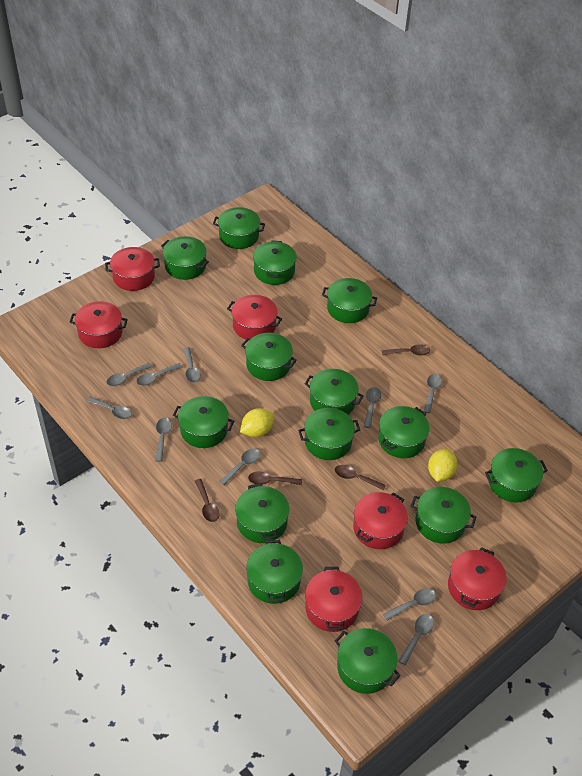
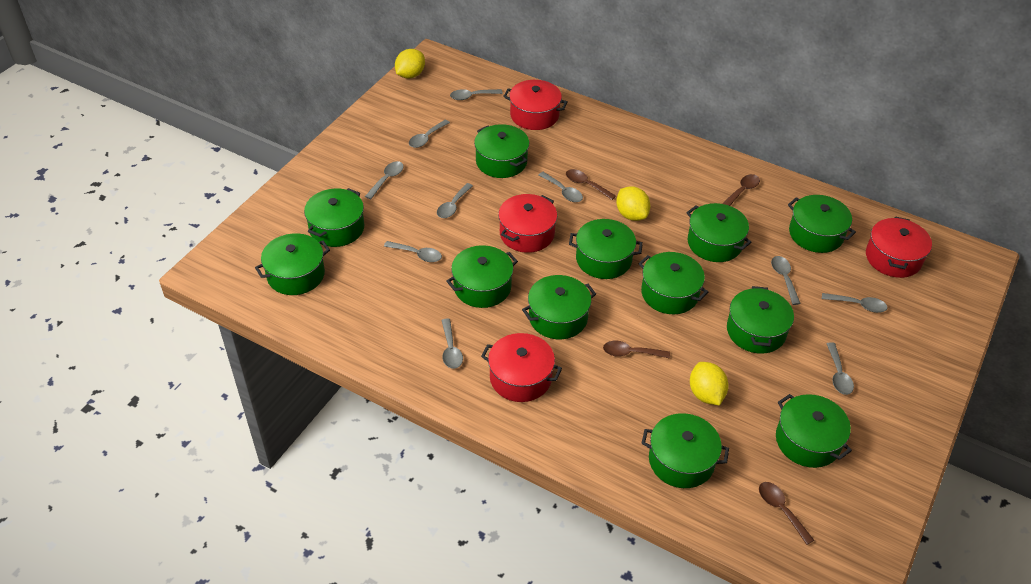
green pot: [161,236,209,280] [173,396,234,448] [213,207,265,249] [235,483,290,543] [241,333,297,381] [246,540,303,604] [253,240,297,285] [298,408,360,460] [305,369,363,414] [322,278,377,323] [335,628,401,694] [378,406,430,458] [411,487,476,544] [485,448,548,502] = 14 -> [255,233,330,295] [304,188,364,247] [446,245,518,308] [474,124,529,178] [522,275,596,339] [569,219,643,279] [638,252,708,314] [642,413,729,488] [686,203,752,262] [727,286,794,354] [776,394,852,468] [788,195,856,253] = 12
red pot: [70,301,128,348] [105,247,160,291] [227,295,282,340] [305,567,363,632] [353,492,408,549] [448,547,507,610] = 6 -> [481,333,562,402] [498,194,557,253] [503,80,568,130] [866,216,932,278] = 4
yellow lemon: [240,408,274,437] [428,449,458,482] = 2 -> [395,49,425,78] [616,186,650,221] [690,362,729,406] = 3

